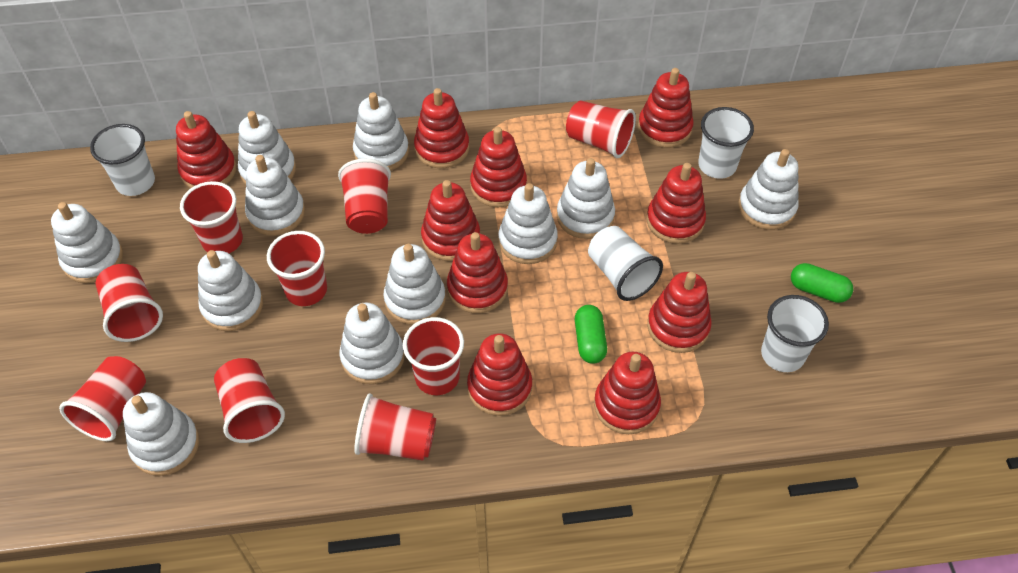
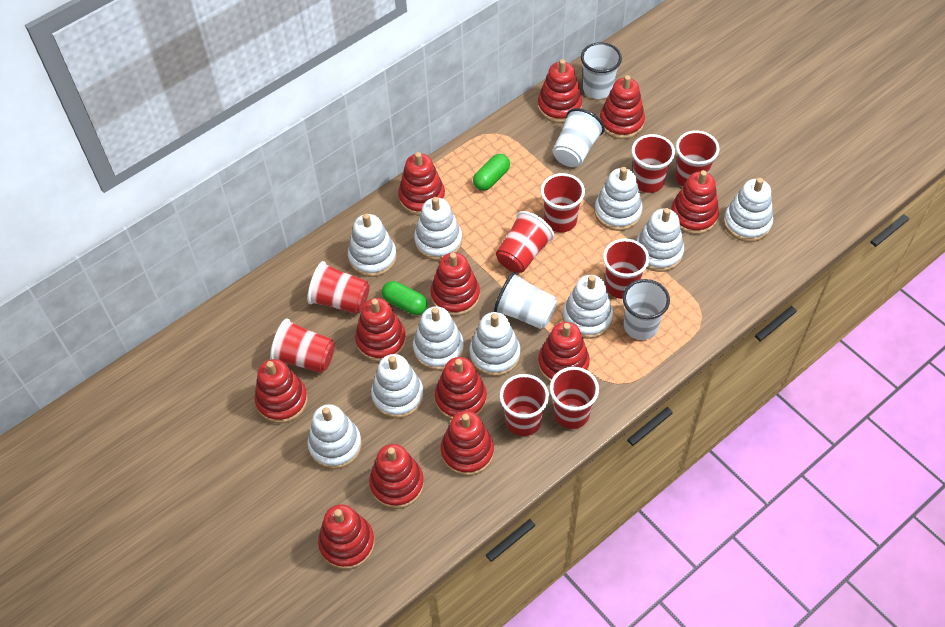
red stacking toy: [176,111,237,189] [414,88,469,168] [421,180,480,261] [447,232,508,313] [467,333,532,416] [470,127,527,207] [594,352,661,434] [638,68,694,148] [646,163,706,244] [647,272,712,353] = 10 -> [254,359,308,424] [318,504,375,570] [355,298,406,362] [369,444,424,509] [398,152,445,216] [430,252,480,316] [435,357,487,420] [440,411,494,476] [538,59,582,123] [538,322,590,383] [600,75,645,139] [671,170,719,234] = 12
white stacking toy: [51,202,123,283] [123,392,199,476] [198,250,263,331] [238,111,296,184] [245,155,305,236] [339,302,405,384] [353,92,409,171] [383,244,446,325] [498,183,558,264] [557,158,615,239] [738,149,799,230] = 11 -> [308,404,362,469] [348,213,397,277] [371,354,424,419] [413,306,464,371] [414,197,462,260] [469,312,520,376] [562,275,613,339] [595,167,643,231] [636,208,684,272] [724,178,773,242] = 10

